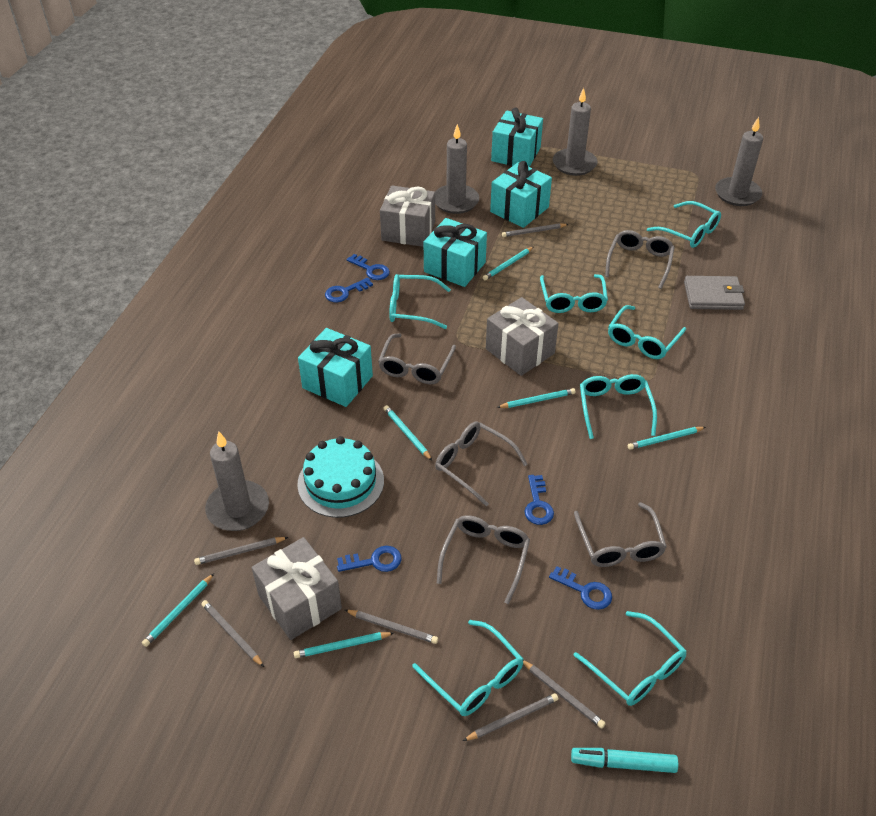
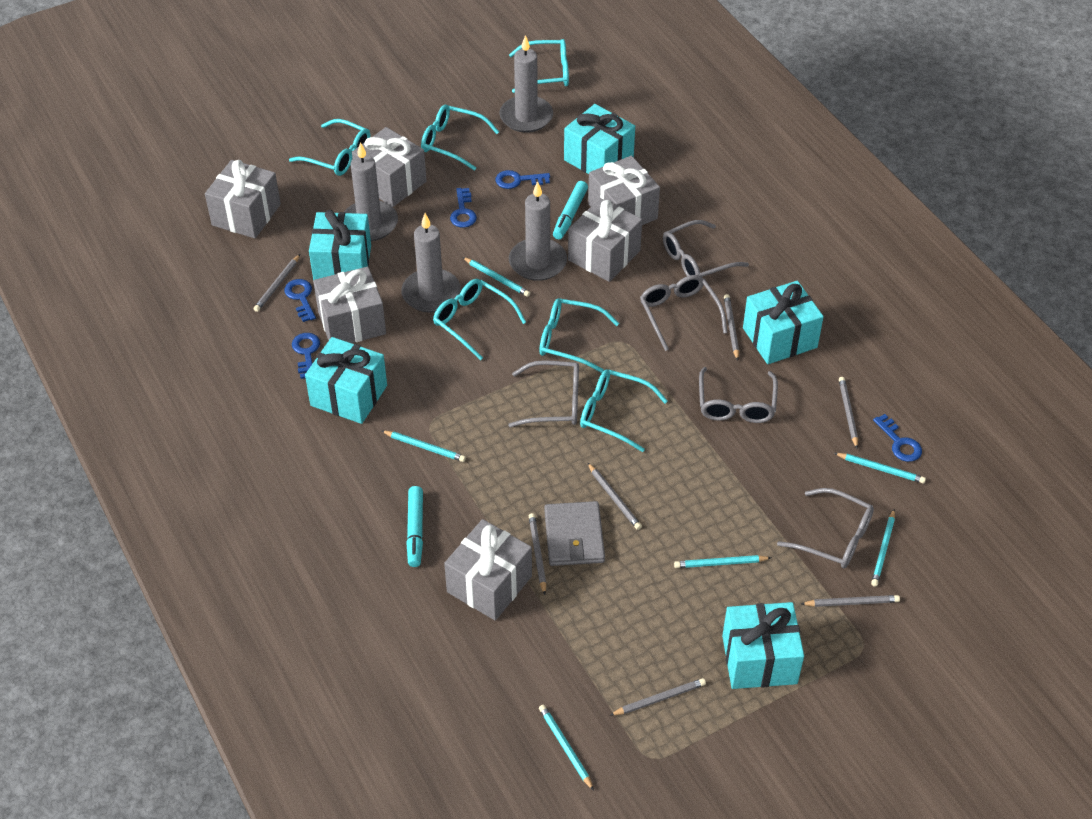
grey gift: [252,537,342,640] [380,185,435,247] [486,297,559,376] = 3 -> [205,160,281,238] [313,267,386,343] [352,127,427,207] [444,519,532,621] [568,198,642,282] [588,156,660,225] = 6
grey pencil: [194,537,288,565] [201,600,264,667] [345,610,438,644] [463,693,558,741] [502,223,569,237] [523,660,606,729] = 6 -> [254,254,300,312] [529,513,546,595] [587,462,642,530] [609,678,706,716] [724,294,739,361] [801,595,900,607] [839,377,858,448] = 7
turquoise cake: [297,436,384,518] = 1 -> none = 0
turquoise gift: [298,328,373,407] [424,218,487,287] [490,161,552,228] [491,107,543,167] = 4 -> [305,337,387,424] [309,210,371,280] [564,104,635,174] [722,602,804,689] [743,281,824,364] = 5
turquoise glasses: [389,274,451,329] [412,620,523,716] [540,274,608,313] [574,611,687,706] [580,374,657,439] [608,305,686,359] [647,201,721,248] = 7 -> [289,119,371,176] [421,105,499,171] [433,279,526,360] [509,39,569,93] [539,298,619,373] [580,369,668,452] = 6
turquoise marker: [571,748,678,773] = 1 -> [406,486,423,567] [553,181,588,239] = 2

